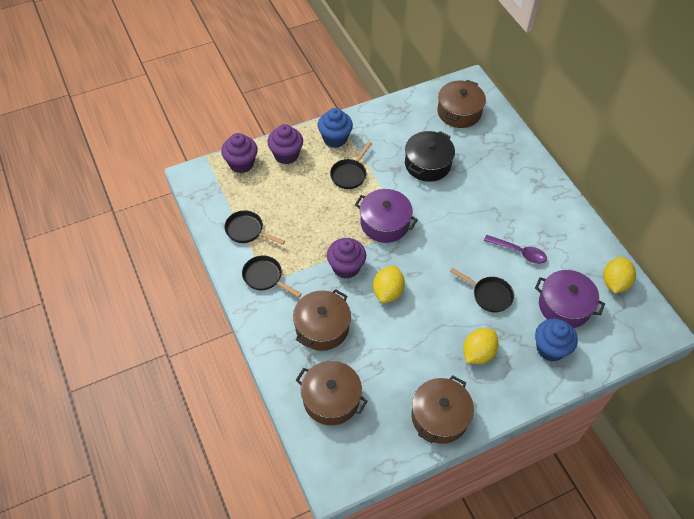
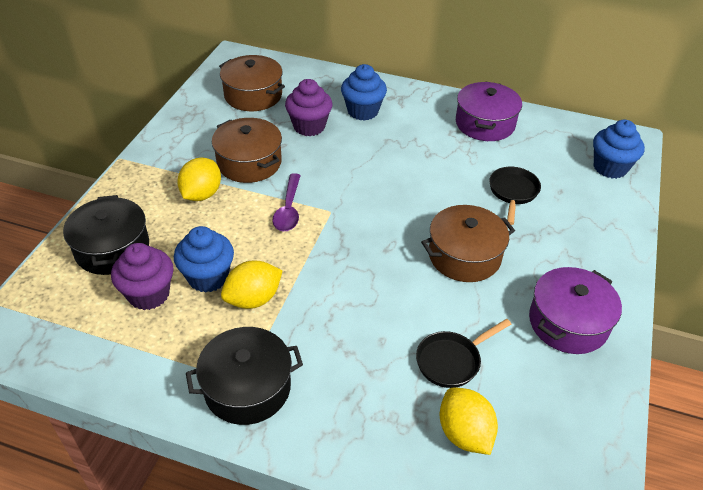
black pan: [224,210,285,245] [242,256,302,297] [330,141,372,189] [450,268,514,313] = 4 -> [416,319,511,388] [489,167,541,225] = 2
black pot: [405,131,455,182] = 1 -> [63,195,149,275] [186,327,303,425] = 2
blue cupcake: [318,108,353,148] [535,319,578,361] = 2 -> [174,226,234,293] [341,64,387,121] [593,120,645,179] = 3
brown pot: [293,289,351,351] [296,361,367,425] [412,376,474,444] [437,80,486,128] = 4 -> [212,118,282,183] [219,55,285,111] [421,205,515,282] = 3
purple cupcake: [221,133,258,173] [267,124,303,164] [327,238,366,279] = 3 -> [111,243,173,310] [285,79,332,136] = 2

